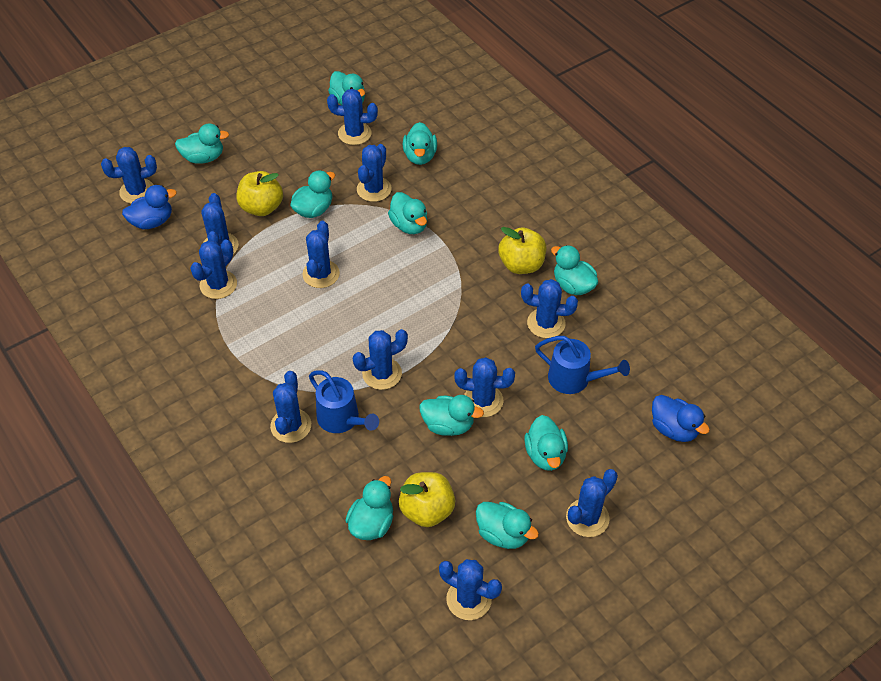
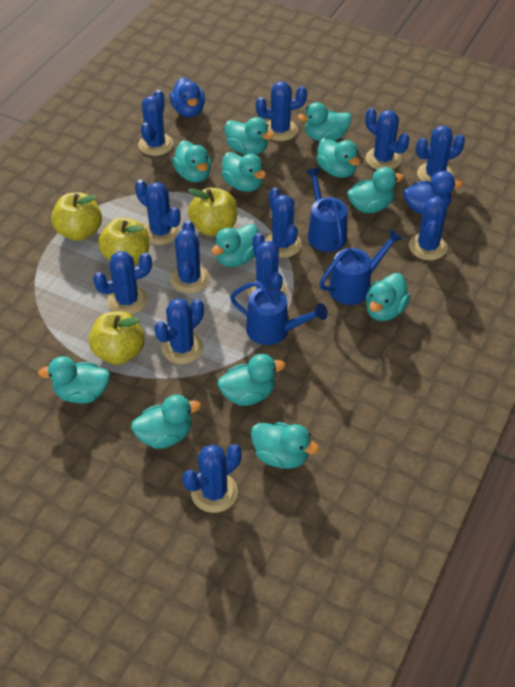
blue watering can: [309,370,379,433] [535,336,630,394] = 2 -> [230,281,328,345] [305,168,347,252] [319,229,403,305] = 3
turquoise duck: [175,123,229,164] [290,170,335,218] [328,71,365,105] [345,476,393,540] [388,192,427,234] [403,122,437,165] [420,395,484,436] [476,502,539,549] [524,415,568,471] [551,245,598,295] = 10 -> [38,356,110,404] [131,395,201,449] [172,140,211,183] [211,224,259,267] [218,354,285,406] [221,152,266,192] [225,117,274,155] [251,422,319,469] [298,102,352,142] [316,138,361,178] [347,167,404,213] [366,273,410,321] = 12
yellow apple: [237,171,283,216] [399,472,455,527] [498,227,546,274] = 3 -> [51,192,102,241] [89,311,145,365] [98,218,149,265] [188,188,237,236] = 4

